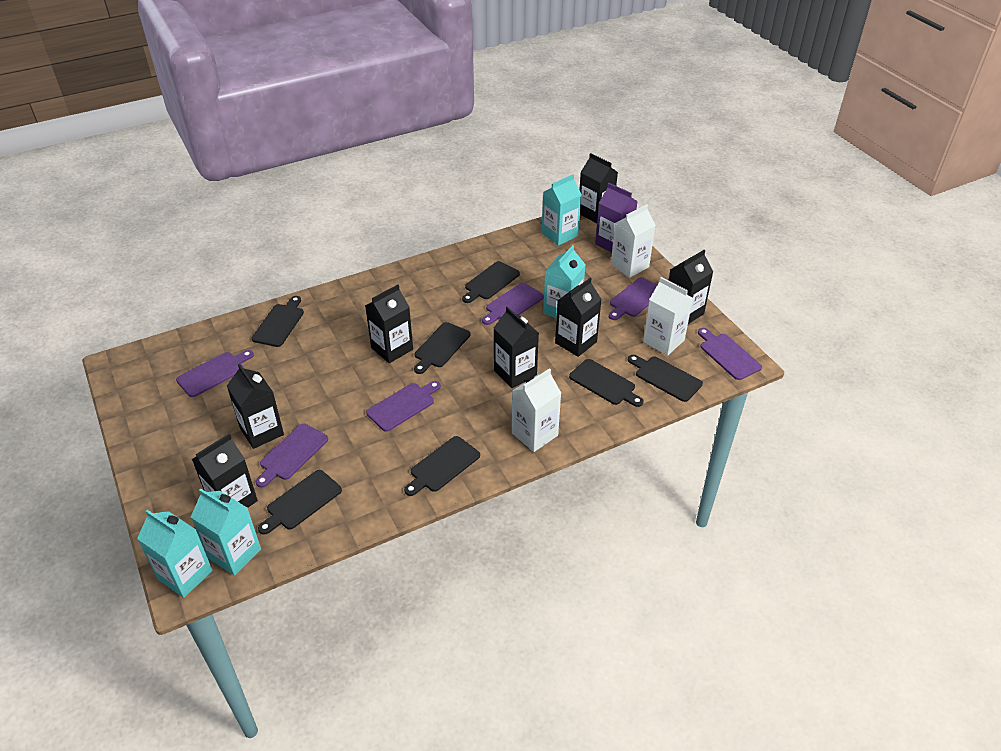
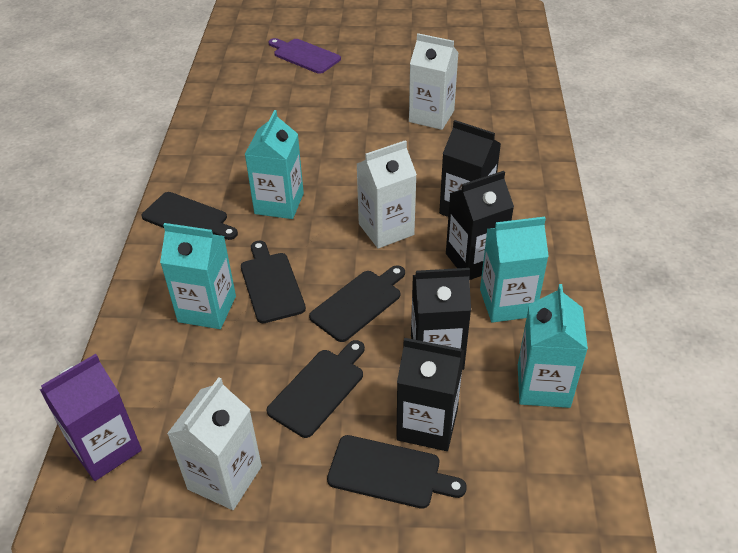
black carton: [192,434,258,508] [227,364,284,449] [365,284,413,363] [494,306,539,388] [555,278,602,357] [579,153,618,223] [668,250,713,324] = 7 -> [396,338,464,451] [411,268,471,370] [439,120,501,217] [446,171,514,280] = 4
black cutting board: [252,296,304,347] [258,470,342,535] [404,436,480,496] [414,322,471,374] [462,261,520,303] [569,359,644,407] [628,355,703,402] = 7 -> [142,192,238,240] [241,241,306,323] [267,340,365,438] [309,265,405,342] [327,435,467,509] = 5
purple cutting board: [176,350,254,397] [256,424,328,488] [366,381,441,432] [482,283,544,325] [609,277,657,320] [698,328,762,380] = 6 -> [269,38,341,74] = 1

